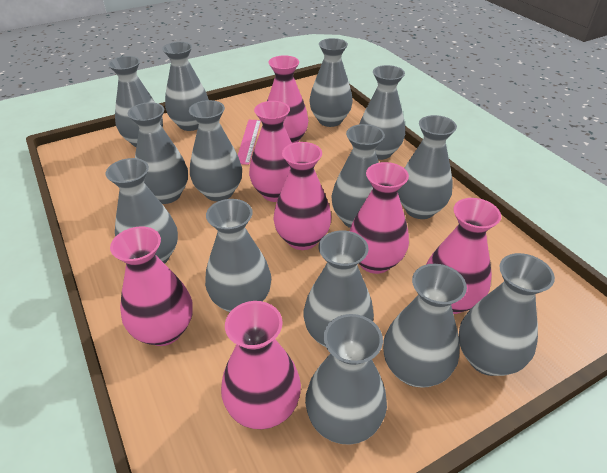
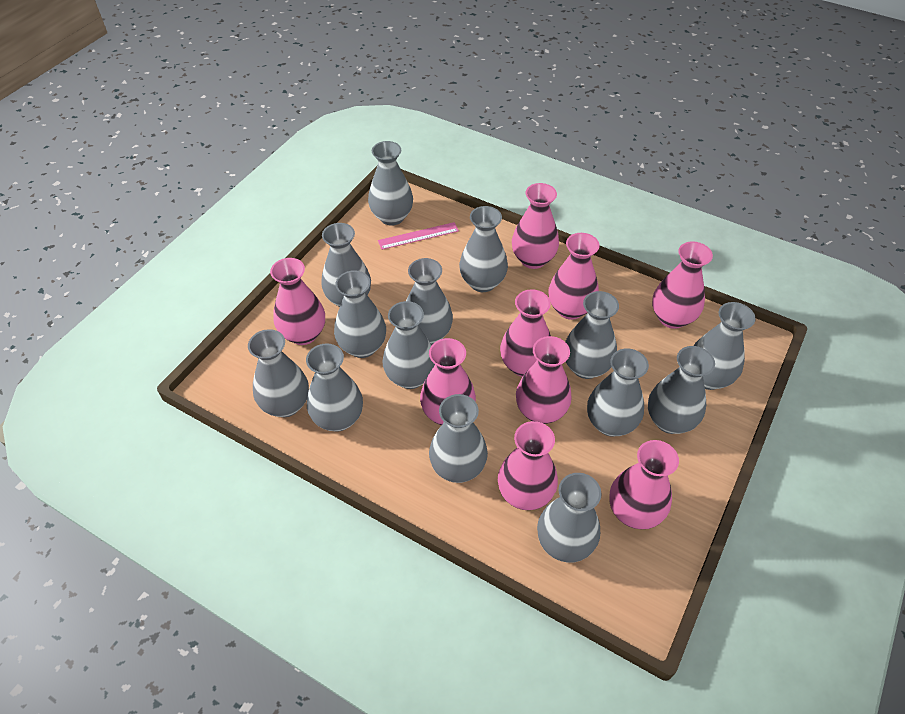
pink vase: [110,226,193,346] [221,301,301,429] [249,101,292,202] [267,55,308,143] [273,142,331,250] [350,162,409,274] [426,198,501,314] = 7 -> [270,258,325,345] [420,338,476,425] [498,421,558,510] [500,289,551,377] [512,183,559,269] [516,336,572,424] [548,233,599,320] [609,440,679,529] [652,241,713,329] = 9

